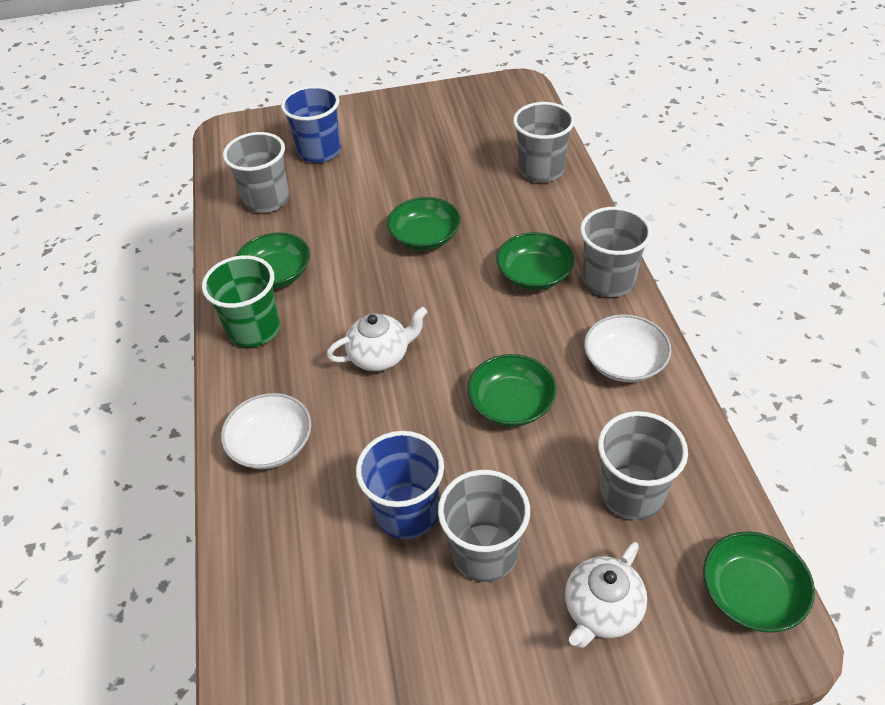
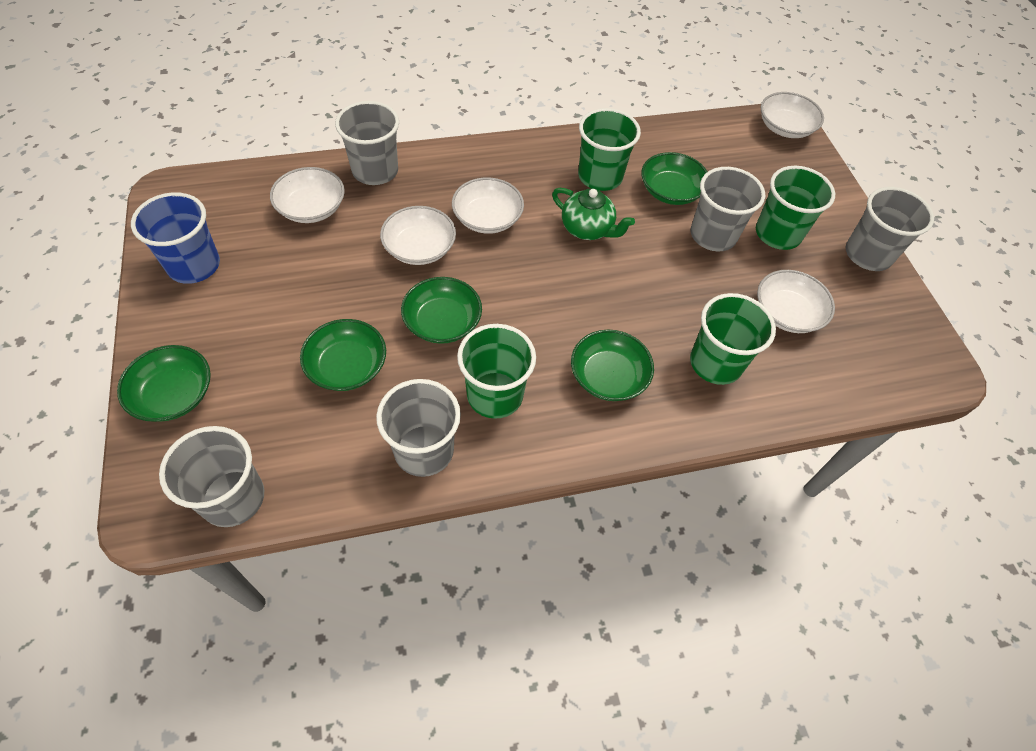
blue cup: [281,86,341,163] [356,431,444,539] = 2 -> [131,193,220,284] = 1
green cup: [202,255,280,347] = 1 -> [457,324,536,419] [578,108,641,191] [690,293,776,385] [756,166,835,250] = 4
green teapot: none = 0 -> [552,188,635,240] = 1
white bowl: [221,393,312,469] [584,314,672,382] = 2 -> [270,167,345,223] [380,206,456,265] [452,178,524,234] [757,270,835,333] [761,92,824,138] = 5
white teapot: [326,307,427,371] [565,542,647,648] = 2 -> none = 0

